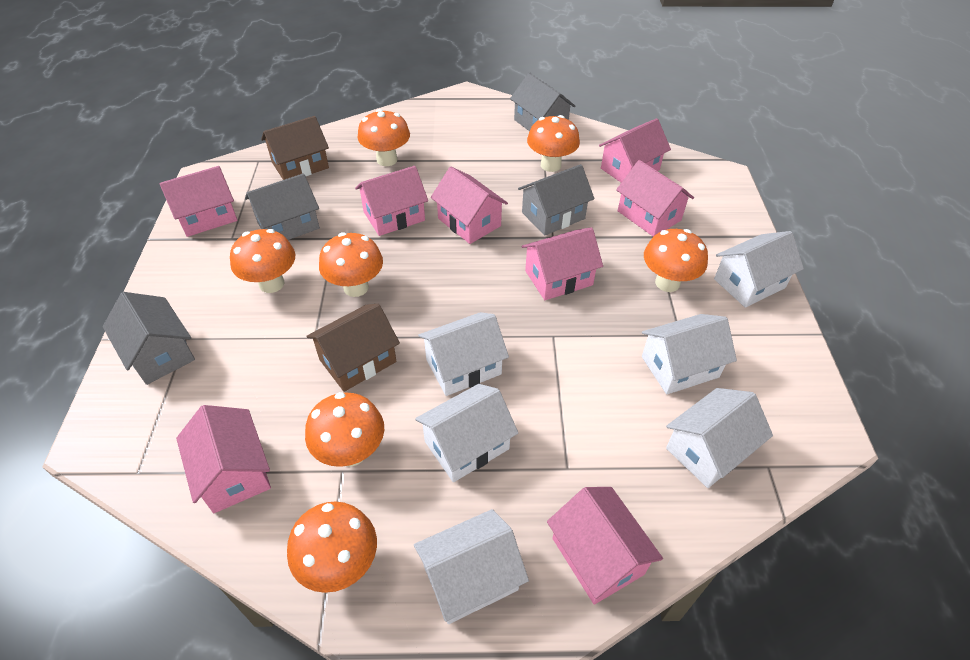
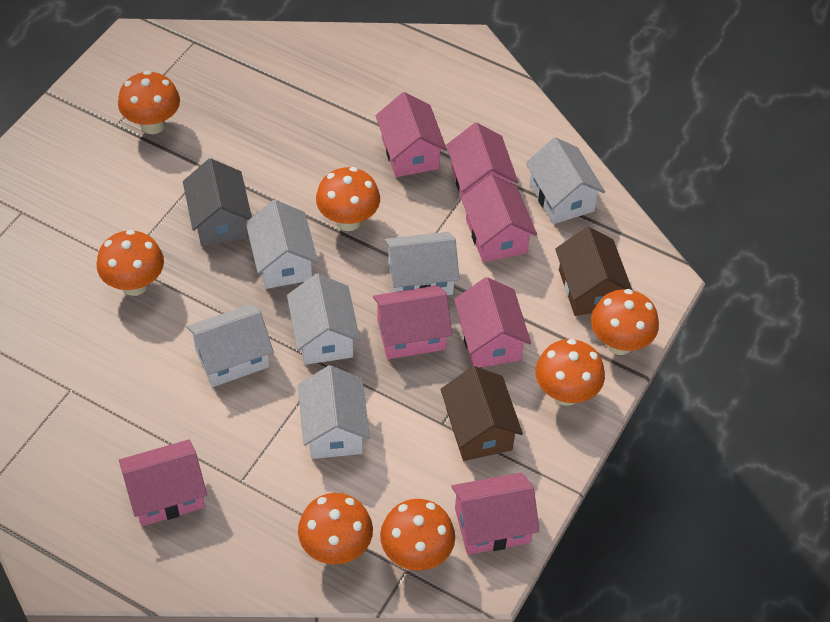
grey house: [103,292,195,385] [245,173,320,240] [510,72,575,131] [518,164,594,236] = 4 -> [183,158,252,246] = 1
pink house: [159,166,237,237] [176,405,271,513] [355,166,428,236] [431,166,508,244] [522,227,603,300] [547,487,663,605] [599,118,671,182] [616,160,694,237] = 8 -> [119,439,207,526] [373,285,452,359] [376,92,447,177] [446,122,518,197] [451,473,540,555] [454,277,531,368] [461,174,537,263] = 7

